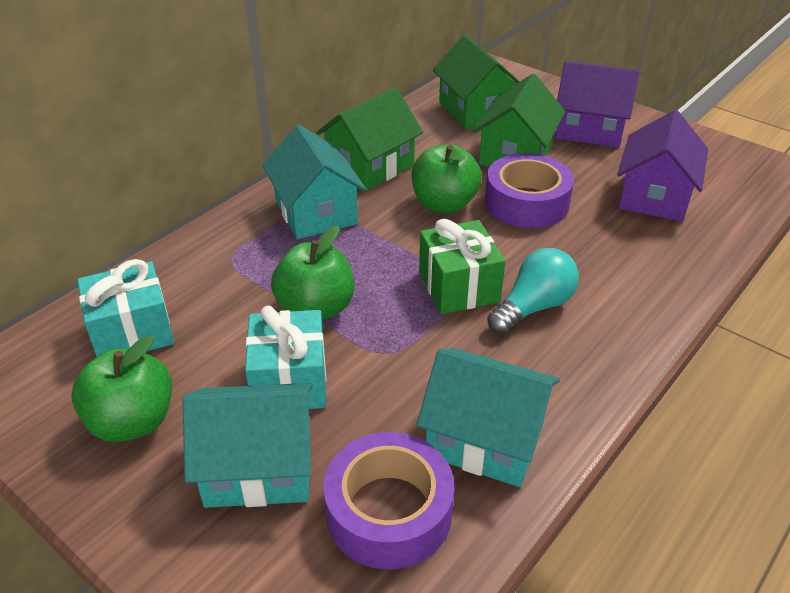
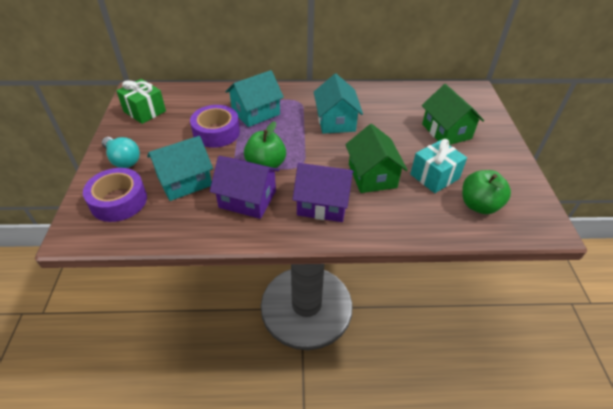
green apple: [71,335,172,442] [271,226,354,321] [412,144,482,213] = 3 -> [244,121,286,168] [462,170,511,214] = 2
green house: [316,88,423,191] [433,35,520,129] [473,74,566,167] = 3 -> [345,124,408,193] [422,84,484,145] = 2
turquoise gift: [77,259,174,357] [245,305,326,409] = 2 -> [410,139,467,193] = 1

